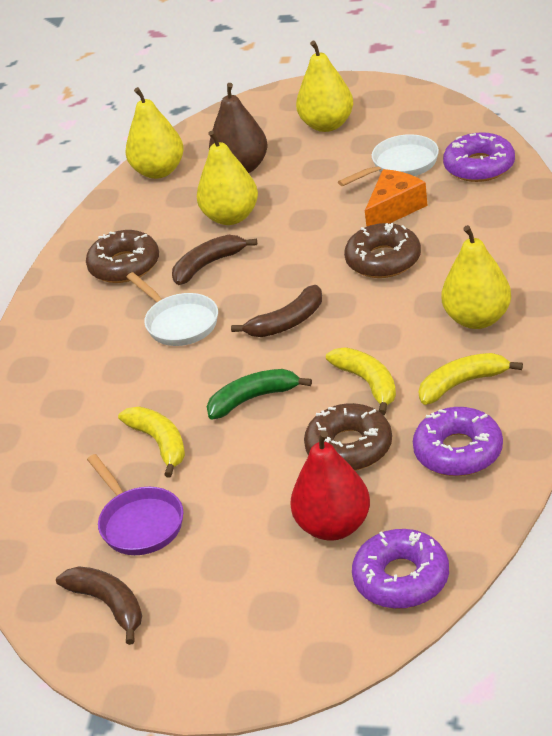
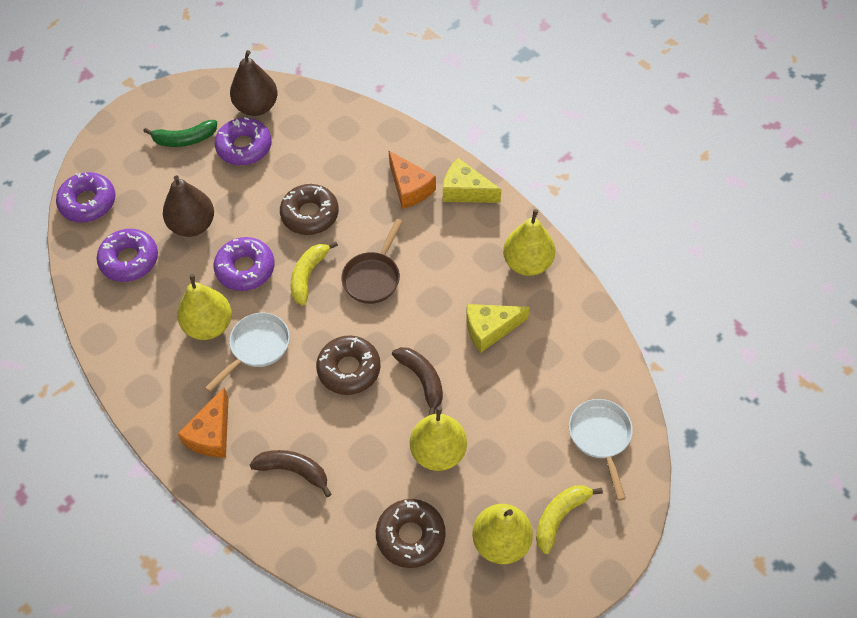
brown banana: [56,566,142,645] [172,235,257,285] [231,285,322,337] = 3 -> [250,450,331,497] [392,347,443,416] = 2
brown pan: none = 0 -> [341,219,403,304] = 1
brown pear: [209,83,267,173] = 1 -> [163,175,214,237] [230,50,278,116] = 2
orange cheese: [365,169,427,227] = 1 -> [177,387,229,457] [389,151,436,209] = 2
purple donut: [352,529,449,609] [413,407,503,476] [443,132,515,182] = 3 -> [56,172,116,223] [97,229,158,282] [213,237,275,291] [214,117,272,165] = 4
purple pan: [87,454,184,555] = 1 -> none = 0
red pear: [290,430,370,541] = 1 -> none = 0
yellow banana: [118,407,185,477] [326,348,396,415] [419,353,523,405] = 3 -> [291,242,338,306] [536,485,603,554] = 2
yellow cheese: none = 0 -> [443,158,501,203] [466,304,530,353] = 2

